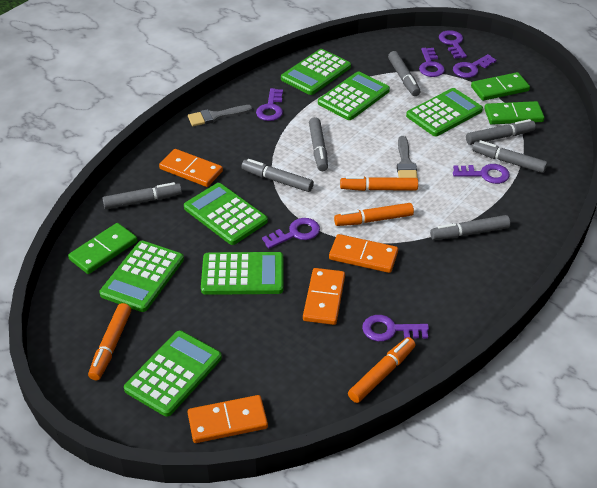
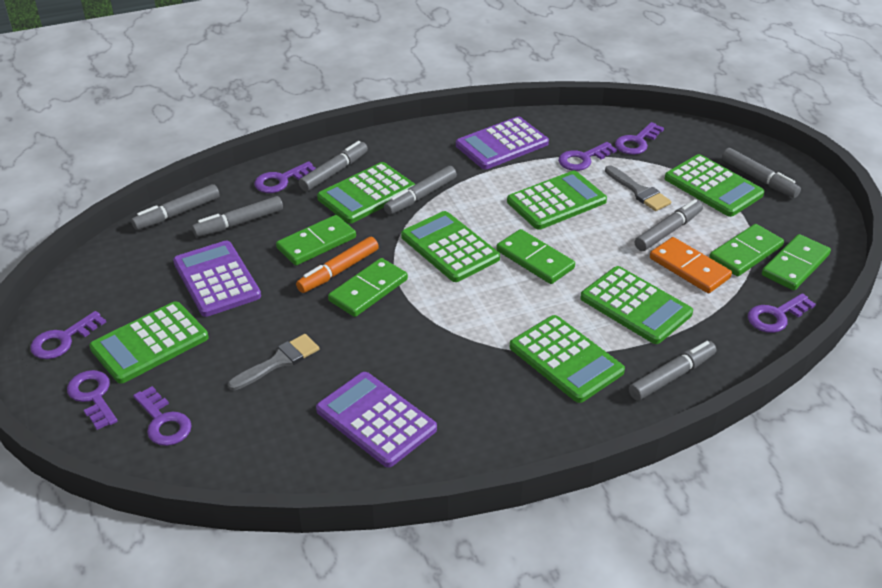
green domino: [68,223,137,274] [471,72,530,101] [484,101,544,125] = 3 -> [276,215,356,265] [328,258,408,317] [496,229,575,284] [709,224,784,276] [762,234,831,290] = 5
orange domino: [159,149,223,187] [188,395,268,443] [303,268,345,325] [329,234,398,273] = 4 -> [650,237,732,293] = 1
orange marker: [88,303,131,380] [334,203,414,226] [340,176,418,191] [348,337,416,403] = 4 -> [296,237,379,293] = 1
purple calculator: none = 0 -> [173,241,261,317] [316,372,437,467] [456,116,549,169] = 3

